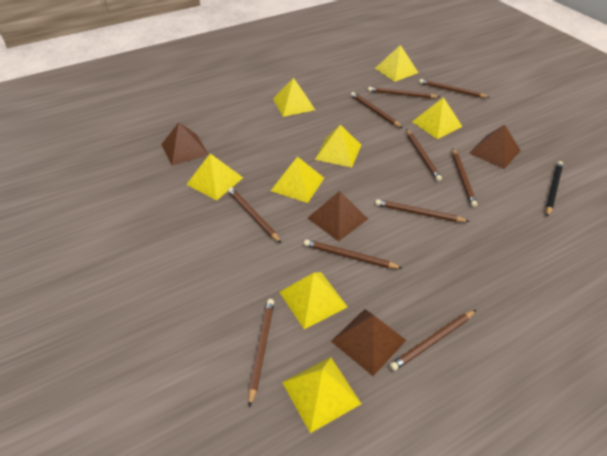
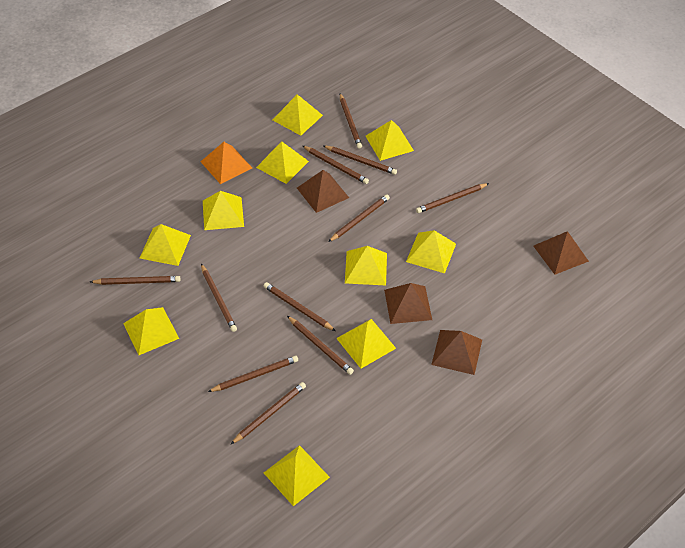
black pencil: [546,161,563,217] = 1 -> none = 0
brown pencil: [228,187,281,243] [249,299,274,408] [304,239,403,269] [351,92,403,128] [368,87,440,99] [375,199,470,222] [389,310,476,371] [406,129,442,181] [419,79,490,98] [453,149,477,207] = 10 -> [90,276,181,285] [201,264,237,332] [208,356,298,392] [230,382,306,445] [264,282,335,331] [287,316,354,375] [303,146,369,184] [324,146,397,175] [328,195,390,242] [340,93,362,149] [416,183,489,213] = 11
orange pyramid: none = 0 -> [200,142,252,184] = 1
yellow pyramid: [186,154,243,200] [271,157,324,203] [273,78,315,117] [279,272,348,329] [282,357,361,433] [315,125,361,168] [375,45,418,82] [412,97,463,139] = 8 -> [123,307,179,355] [140,224,191,266] [203,191,244,230] [256,141,309,184] [264,445,330,506] [273,94,323,136] [336,319,396,369] [345,246,387,285] [366,120,414,161] [406,230,456,273] = 10

